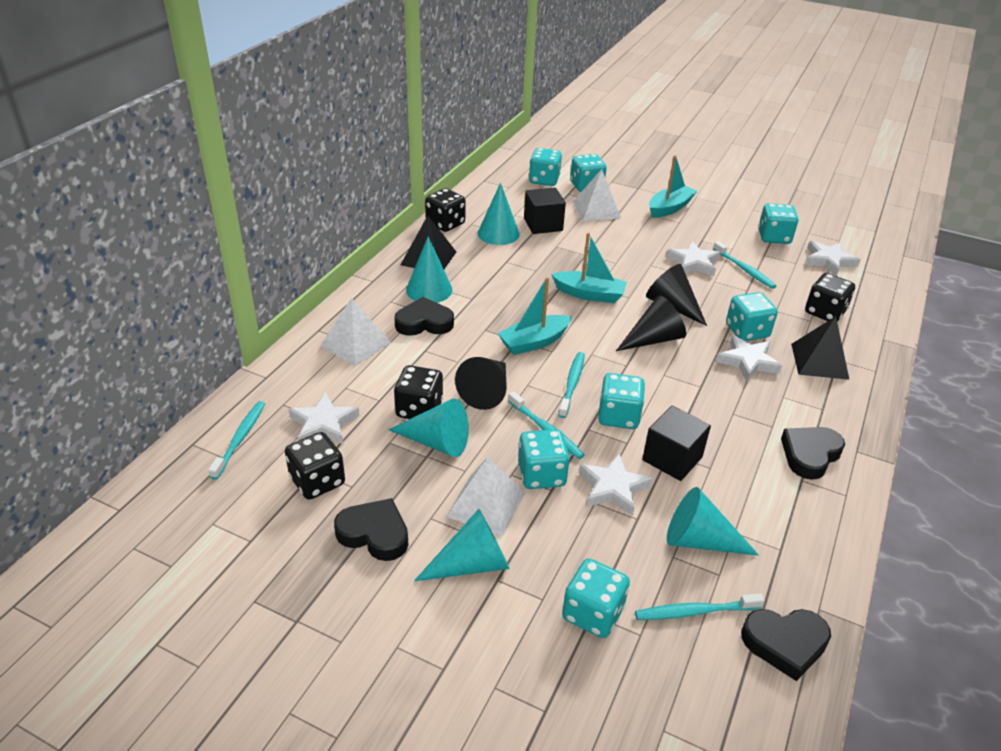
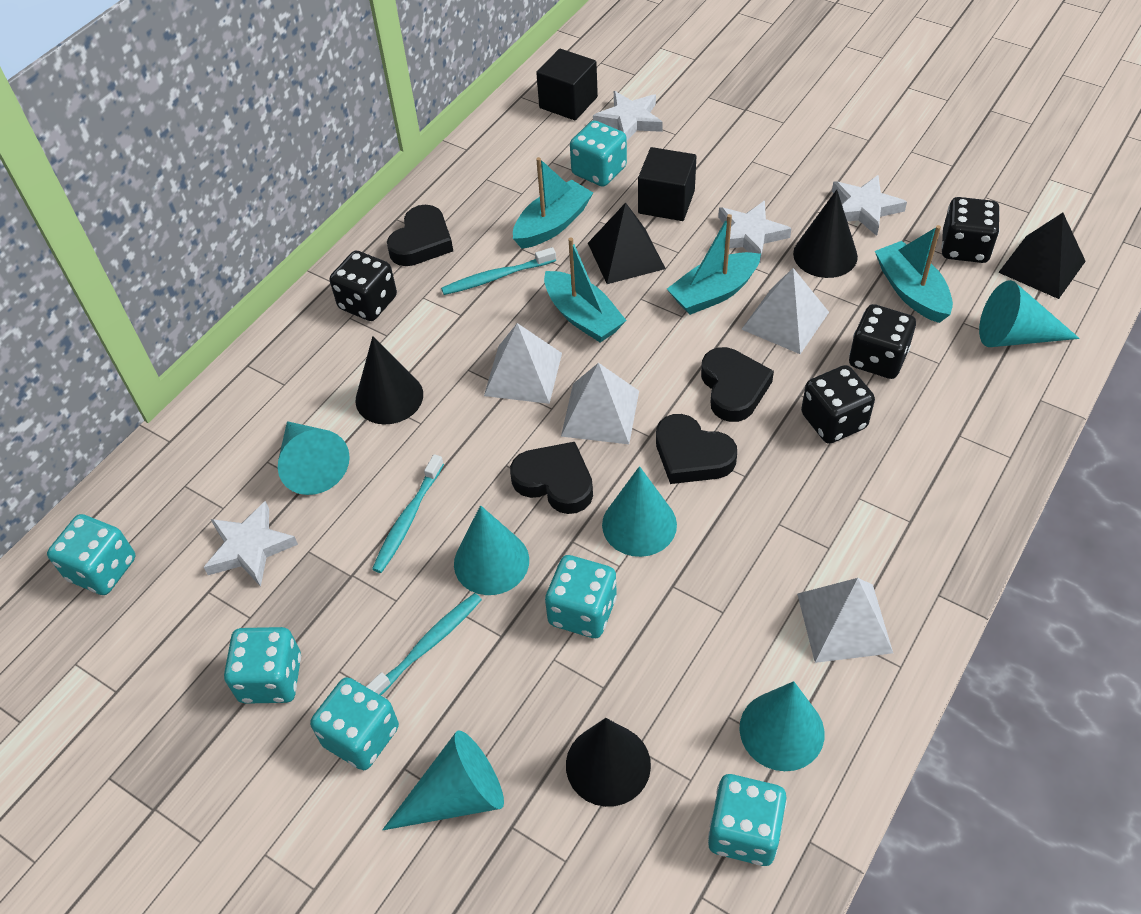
turquoise boat: [497,277,572,355] [551,233,627,303] [649,155,697,218] = 3 -> [513,157,593,249] [544,238,627,342] [667,214,761,315] [875,225,953,323] = 4
turquoise cone: [388,399,469,457] [406,236,453,303] [414,509,510,581] [478,183,520,245] [667,487,759,556] = 5 -> [278,421,350,495] [382,730,504,830] [454,505,529,595] [602,466,677,557] [739,681,825,771] [979,280,1080,347] = 6
turquoise dice: [518,429,570,489] [529,148,562,186] [562,558,630,638] [570,154,607,192] [598,373,645,429] [726,292,778,341] [758,203,798,244] = 7 -> [47,514,135,595] [224,627,301,704] [310,677,399,770] [545,555,617,638] [570,120,627,187] [708,774,787,866] = 6
turquoise toothbrush: [208,401,265,480] [508,391,585,459] [558,352,585,418] [635,593,765,620] [713,241,776,289] = 5 -> [366,593,482,695] [372,454,444,573] [441,247,556,295] = 3
white pyramid: [320,298,391,366] [446,457,525,536] [573,169,621,221] = 3 -> [484,323,562,404] [561,363,639,444] [741,268,829,354] [797,578,893,663] = 4
white star: [289,392,360,445] [579,453,653,516] [666,241,721,276] [716,335,782,382] [805,241,861,276] = 5 -> [204,501,298,587] [593,91,663,140] [718,200,792,263] [832,175,907,236] = 4

